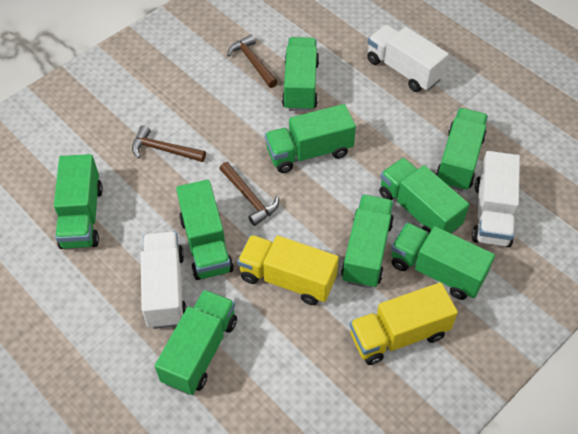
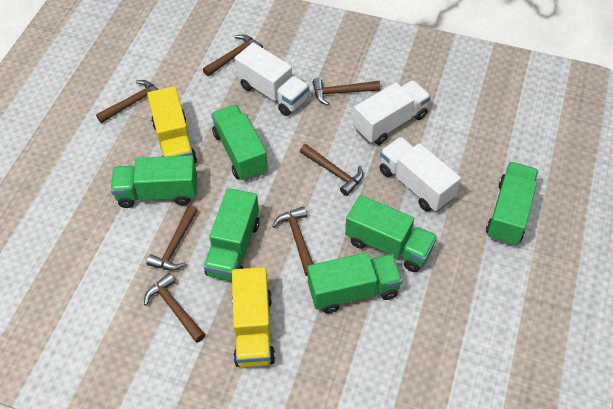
brown hammer: [132,125,206,162] [219,162,279,226] [227,34,278,88] = 3 -> [96,80,158,123] [144,273,205,343] [146,205,198,271] [203,34,263,76] [273,206,313,276] [300,144,363,196] [312,78,380,105] = 7
green truck: [54,154,103,249] [155,290,237,395] [176,180,234,280] [265,104,356,173] [282,37,319,112] [341,195,394,288] [379,158,469,235] [391,223,495,300] [436,108,488,191] = 9 -> [111,155,197,208] [203,188,260,281] [211,104,268,181] [308,252,402,313] [345,195,437,272] [486,162,538,246] = 6

